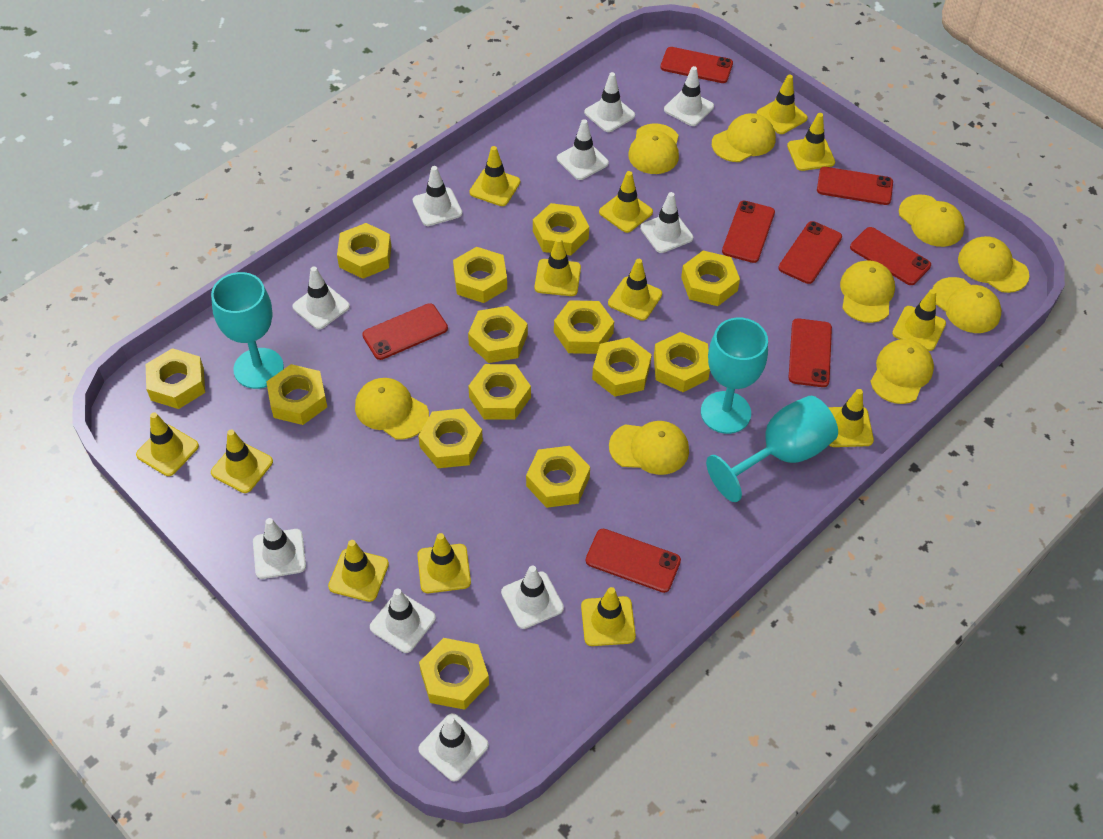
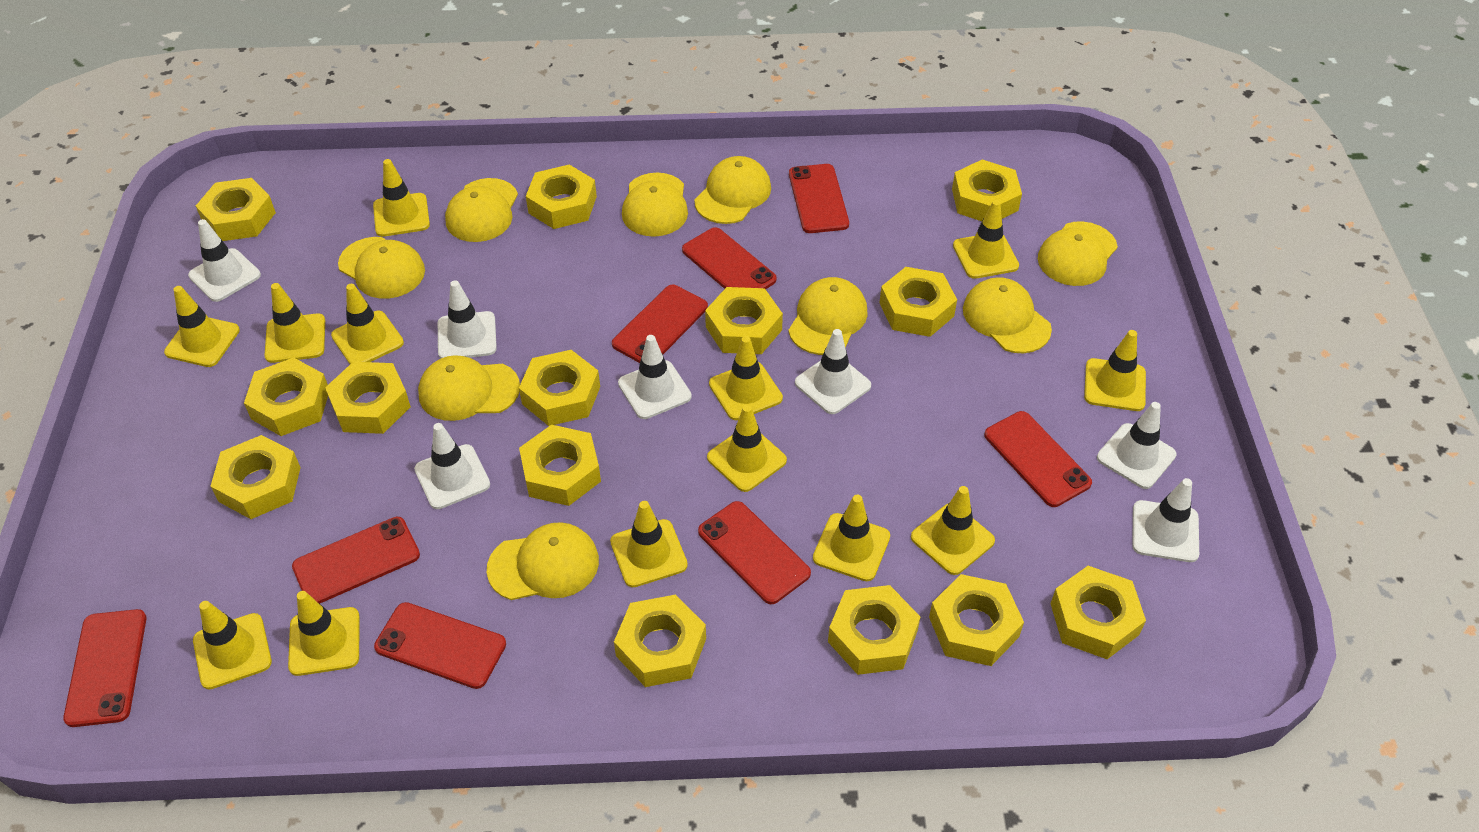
turquoise goblet: [211,272,284,389] [701,317,768,434] [706,396,838,502] = 3 -> none = 0
white traffic cone: [253,518,306,579] [292,267,350,329] [370,588,436,653] [413,166,462,226] [418,713,489,781] [501,566,564,629] [557,119,609,180] [584,72,635,132] [640,192,693,253] [664,66,714,126] = 10 -> [188,219,261,302] [414,423,490,509] [438,280,497,359] [618,335,692,419] [795,329,871,414] [1097,402,1177,489] [1132,478,1199,562] = 7

